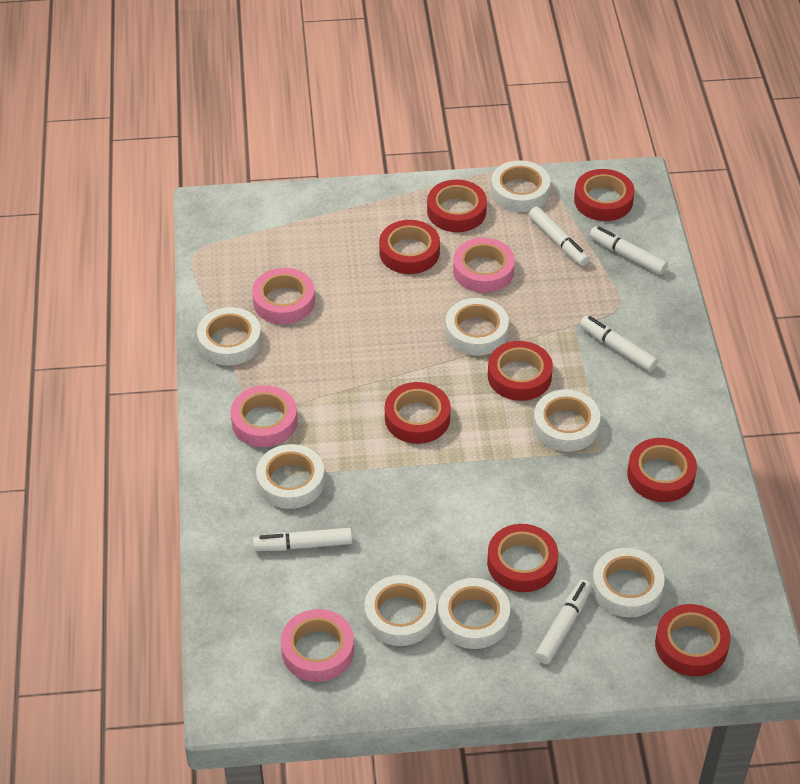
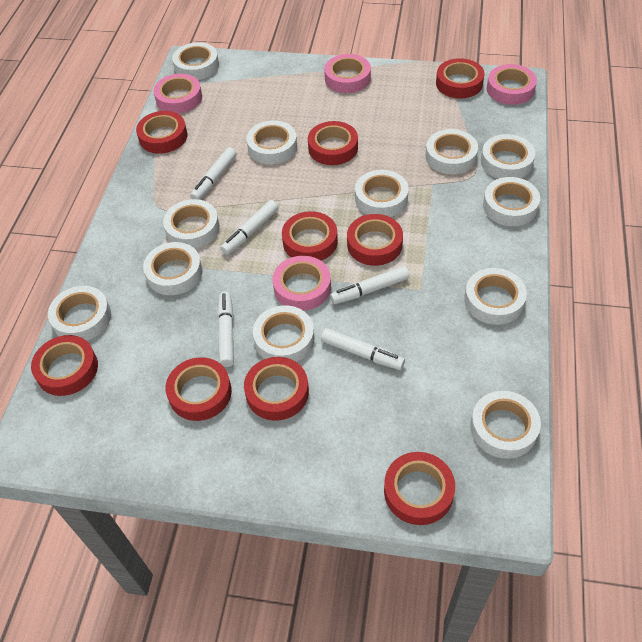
red tape: [379,220,440,274] [385,382,451,444] [427,180,487,232] [487,524,558,592] [488,341,553,401] [574,169,635,221] [627,438,697,502] [655,604,731,676] = 8 -> [31,335,98,396] [136,111,187,154] [166,357,232,421] [244,357,309,421] [282,211,338,261] [308,121,358,165] [347,214,403,266] [384,452,455,525] [436,58,485,99] = 9
white tape: [197,307,262,366] [256,444,325,509] [364,575,436,646] [438,578,510,649] [445,298,509,356] [491,160,550,212] [533,390,600,452] [592,548,665,617] = 8 -> [48,286,111,341] [143,242,202,295] [163,199,220,249] [172,42,219,80] [246,120,297,165] [253,305,315,362] [355,170,409,217] [426,129,478,174] [464,268,527,325] [470,391,541,459] [481,134,535,179] [483,177,540,226] = 12

